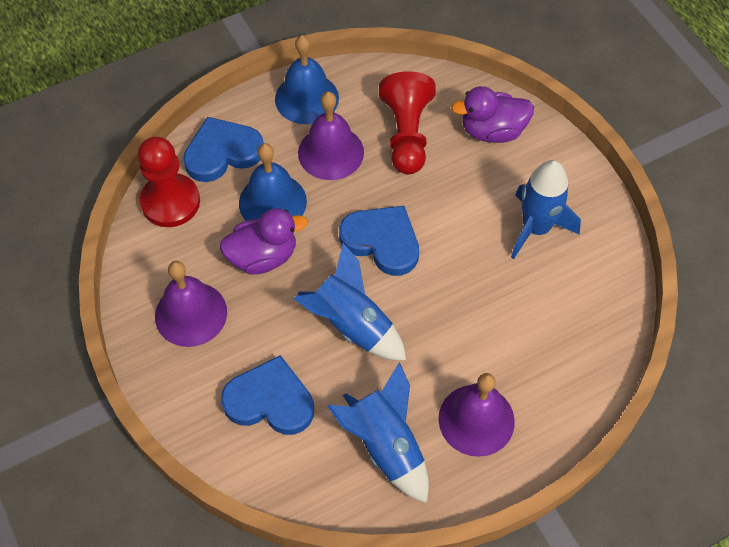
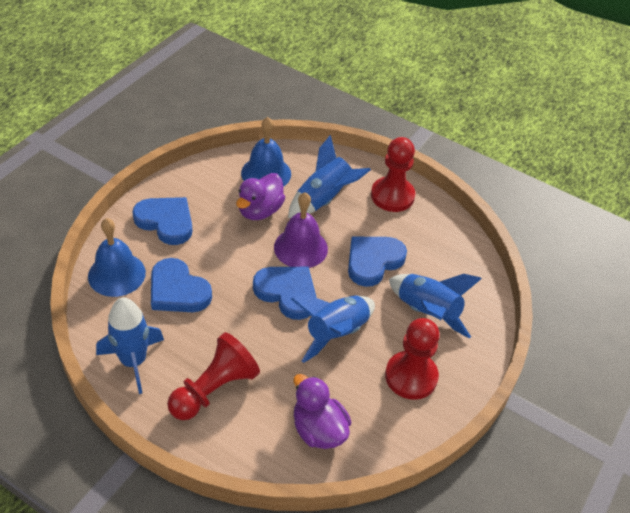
blue heart: [183,117,264,182] [221,355,314,435] [339,206,419,276] = 3 -> [132,197,193,245] [151,258,212,312] [253,267,316,320] [348,237,407,287] = 4
blue rocket: [293,243,406,360] [327,362,429,503] [511,160,581,259] = 3 -> [96,297,164,394] [288,135,371,218] [291,294,375,363] [389,274,482,338] = 4
purple bell: [155,261,227,347] [298,92,364,180] [438,373,515,457] = 3 -> [274,192,328,268] = 1
red pawn: [138,137,200,227] [379,71,436,175] = 2 -> [167,332,260,420] [371,137,415,212] [385,318,440,400] = 3

